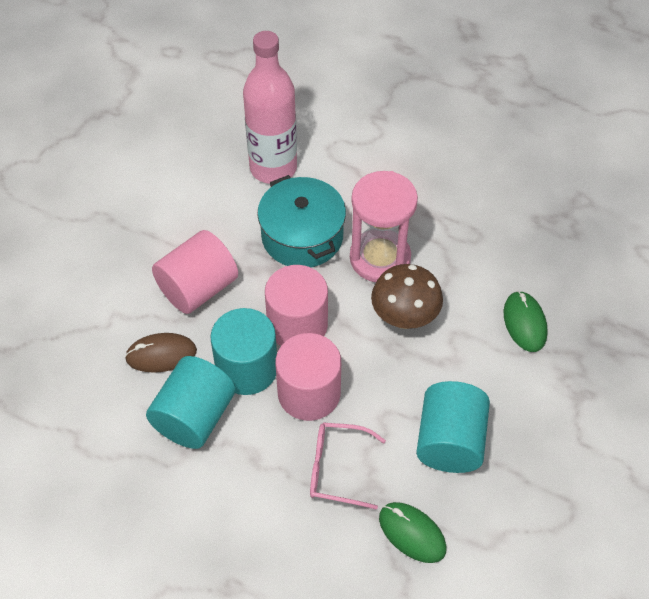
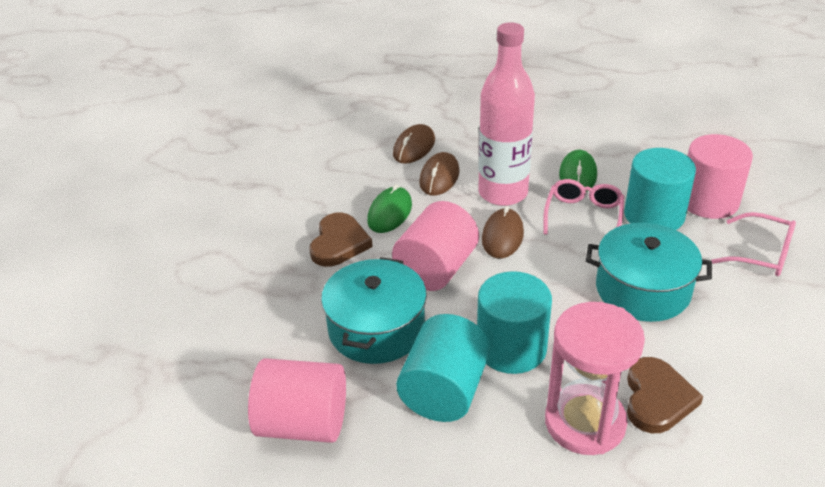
brown heart: none = 0 -> [309,213,372,267] [627,357,703,433] = 2
brown mouse: [125,333,197,373] = 1 -> [393,124,435,164] [419,152,460,196] [482,206,524,258] = 3
brown mushroom: [371,264,443,329] = 1 -> none = 0
pink glasses: [310,422,386,510] = 1 -> [543,179,624,235] [711,212,796,276] = 2
turquoise pot: [257,175,346,267] = 1 -> [321,257,427,364] [586,223,712,322] = 2

